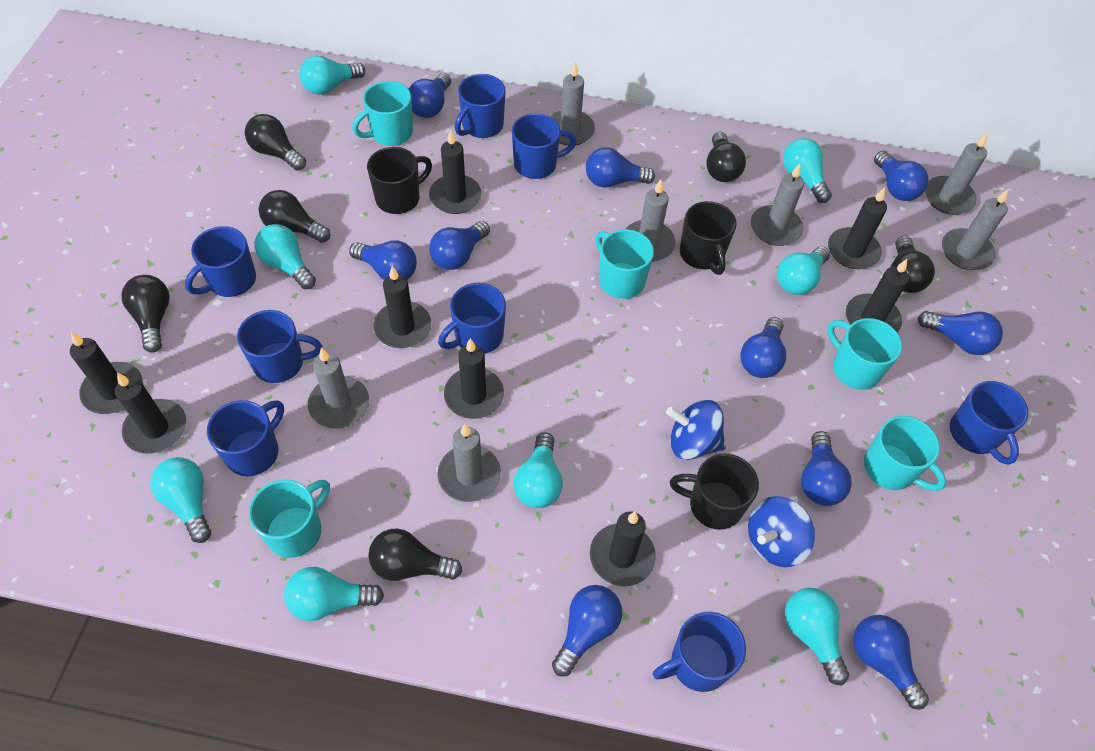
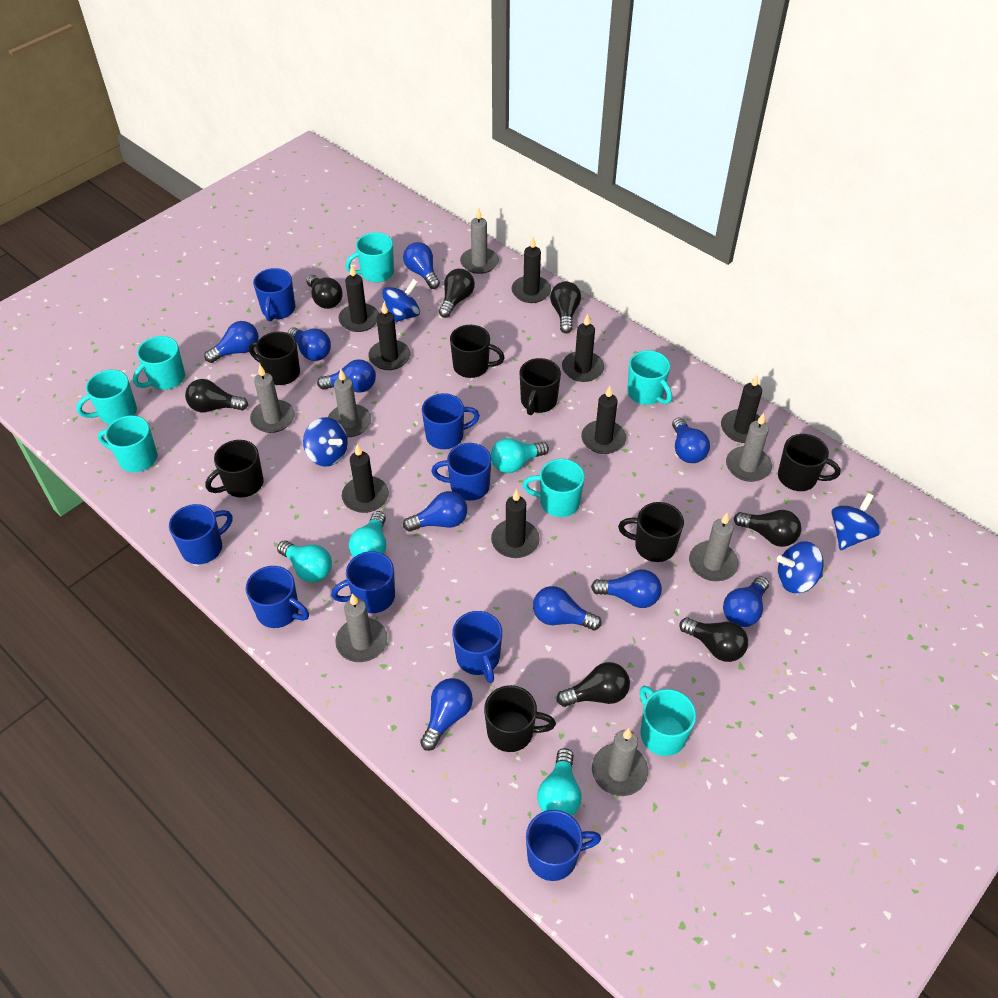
black light bulb: [121,275,170,353] [245,114,306,171] [259,190,330,243] [368,528,462,581] [706,132,746,182] [891,236,935,293] = 6 -> [185,379,248,412] [306,275,343,309] [439,269,475,318] [550,281,581,333] [557,662,630,707] [679,617,748,662] [734,510,801,547] = 7
black mug: [367,147,432,214] [670,453,759,530] [680,201,736,275] = 3 -> [205,440,264,497] [249,332,300,385] [450,325,505,378] [484,685,556,752] [520,358,561,415] [618,502,684,562] [778,434,840,491] = 7
blue spinning top: [666,400,726,460] [748,496,815,567] = 2 -> [303,417,348,467] [382,279,420,322] [777,541,824,593] [831,493,881,550] = 4
turquoise light bulb: [150,457,211,543] [254,224,316,289] [284,567,384,621] [300,56,365,95] [513,433,563,508] [777,247,830,295] [783,138,832,203] [785,588,849,685] = 8 -> [277,540,332,582] [349,511,386,557] [491,438,549,473] [537,748,582,816] = 4
turquoise mug: [249,480,330,558] [352,81,413,146] [595,229,654,299] [827,318,902,390] [864,416,947,491] = 5 -> [76,370,137,424] [98,415,158,472] [133,336,185,390] [345,232,394,282] [523,459,585,517] [627,350,672,405] [640,686,696,756] = 7

